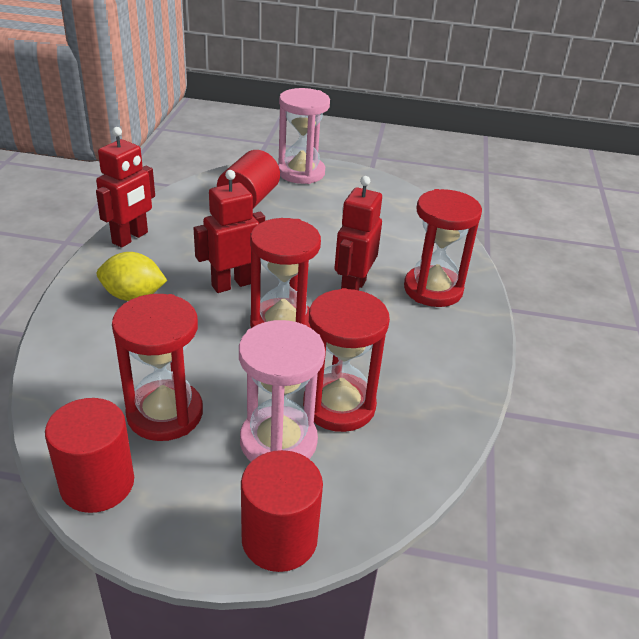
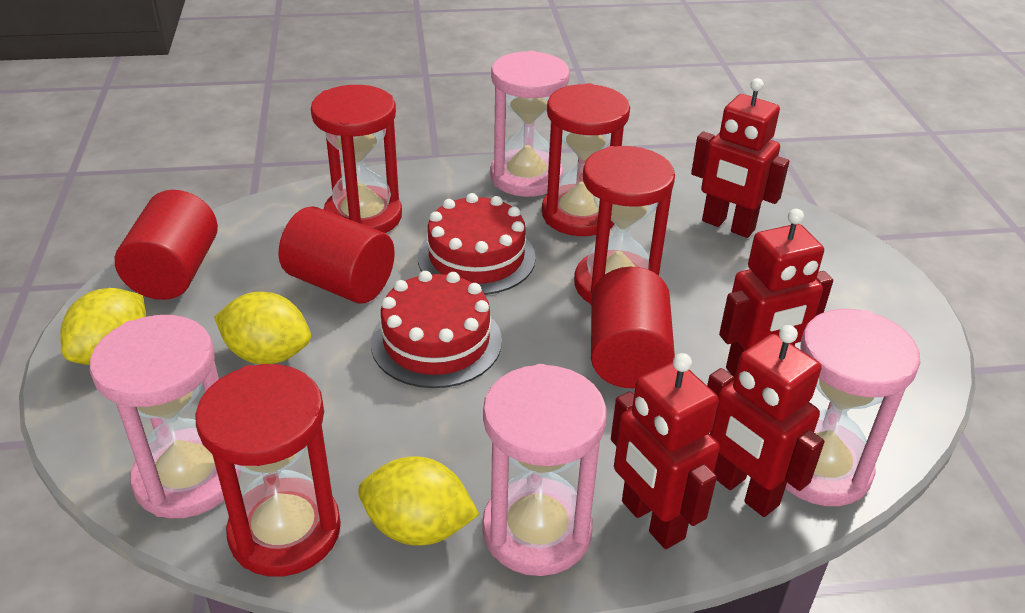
pink hourglass: [239,320,325,461] [278,88,330,184] = 2 -> [90,315,241,518] [482,364,606,576] [490,51,570,197] [785,309,920,506] = 4
red cake: none = 0 -> [371,271,502,388] [418,193,536,295] = 2
red robot: [96,127,155,248] [194,170,265,293] [334,176,382,291] = 3 -> [611,353,720,549] [691,78,789,238] [707,325,824,517] [719,209,833,378] = 4
yellow lemon: [97,252,167,301] = 1 -> [60,288,146,365] [214,292,311,364] [358,456,480,546] = 3

